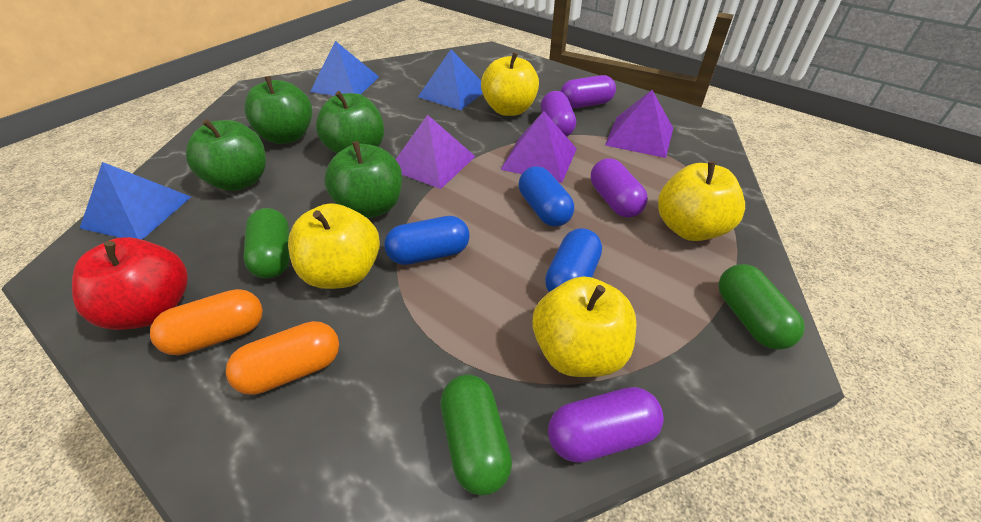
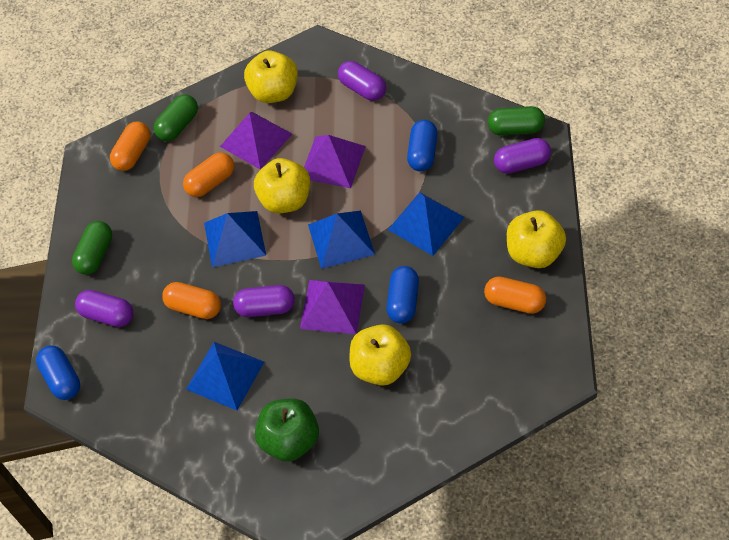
blue pyramid: [80,162,191,240] [310,41,379,96] [418,49,483,110] = 3 -> [186,342,264,410] [204,211,266,268] [308,211,375,269] [388,192,464,256] = 4
green apple: [186,119,266,191] [244,76,312,144] [316,91,384,154] [324,141,402,218] = 4 -> [255,398,319,462] = 1
orange capsule: [150,289,263,355] [226,321,339,395] = 2 -> [110,121,150,171] [162,282,221,319] [183,152,234,197] [484,277,546,314] = 4
red apple: [72,237,188,330] = 1 -> none = 0

